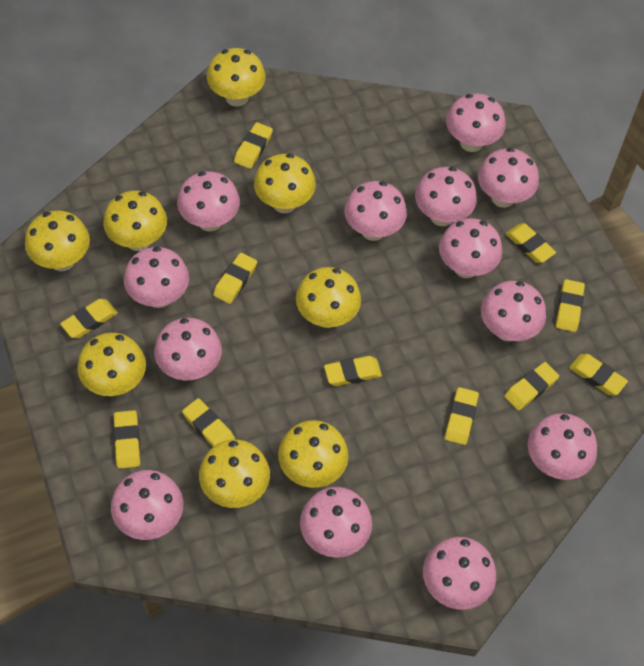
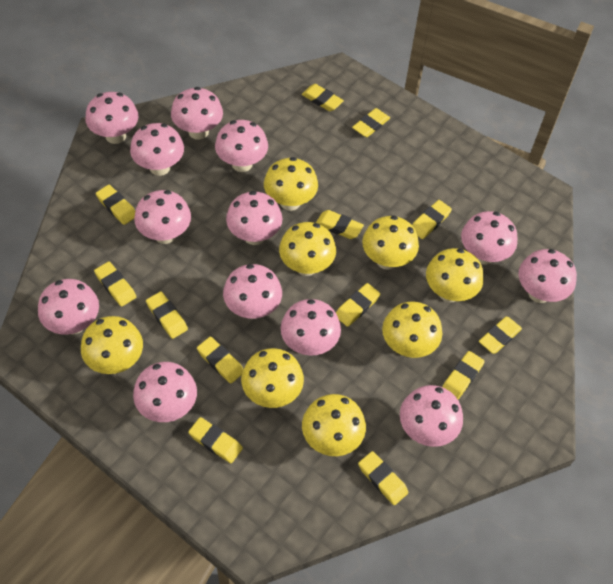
yellow eraser: [60,299,118,338] [113,410,140,469] [182,398,235,447] [213,253,257,304] [234,122,273,169] [324,356,382,386] [445,387,479,445] [504,362,559,410] [505,223,556,263] [556,279,585,332] [569,354,628,395] = 11 -> [94,261,136,307] [96,185,135,225] [146,292,188,339] [188,417,243,463] [197,337,243,383] [302,84,344,111] [316,210,364,239] [336,283,380,327] [352,108,390,137] [358,451,408,505] [412,200,452,239] [442,351,485,399] [479,317,522,354] = 13

